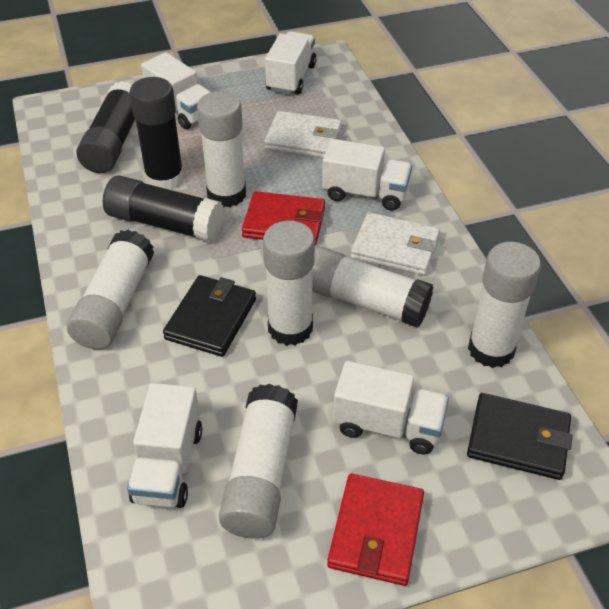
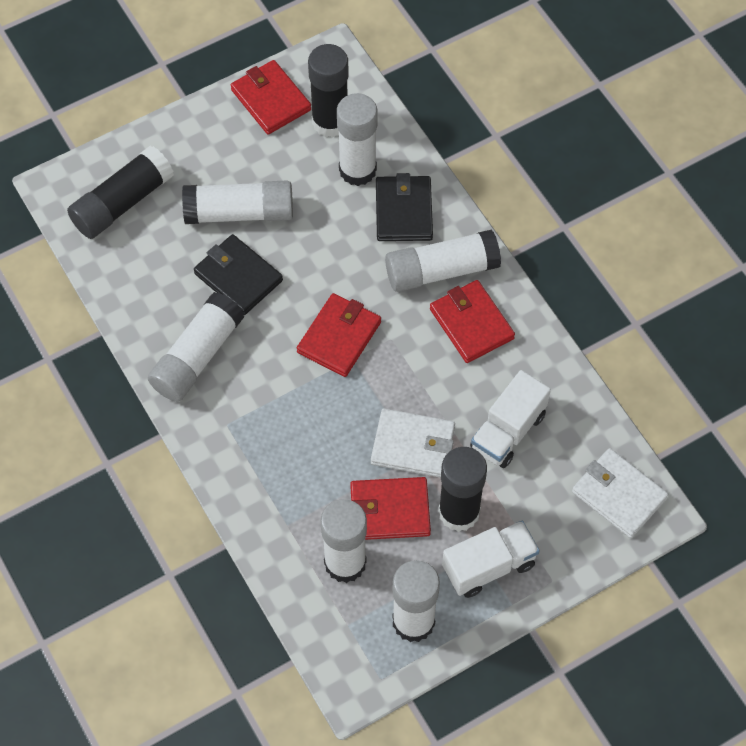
red wallet: [242,191,325,245] [327,474,424,586] = 2 -> [231,60,311,135] [297,293,381,377] [350,477,431,540] [430,280,515,363] = 4
white truck: [127,383,202,508] [141,52,211,129] [265,31,317,95] [322,139,412,211] [333,361,449,455] = 5 -> [442,521,540,598] [470,370,551,468] = 2

